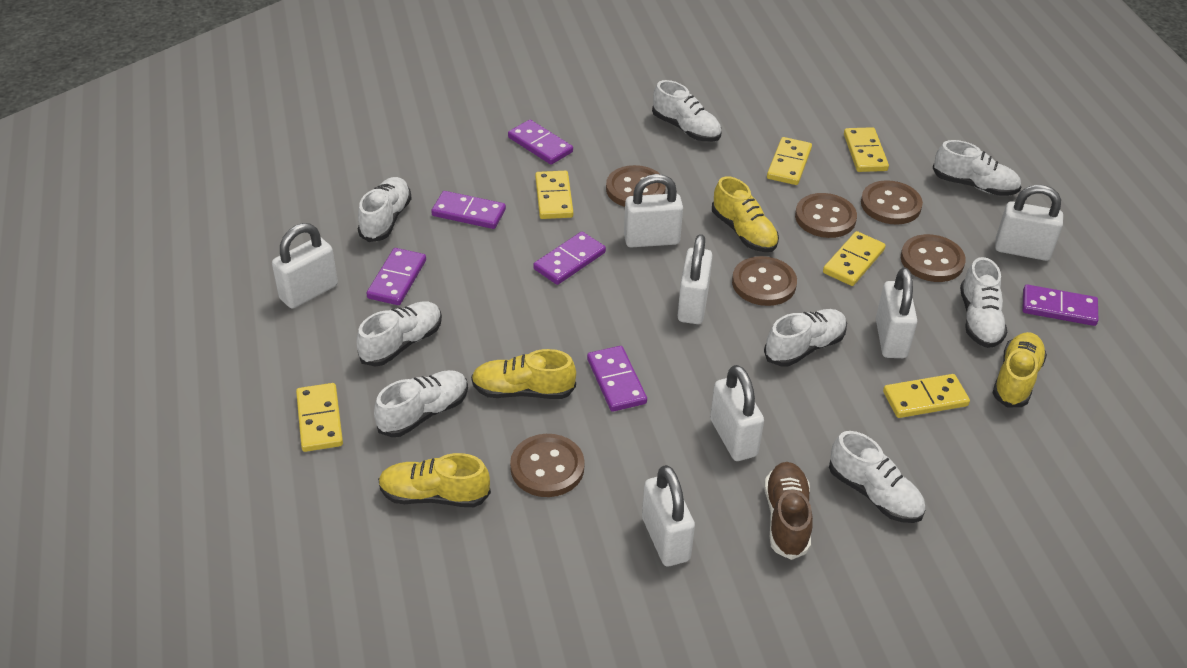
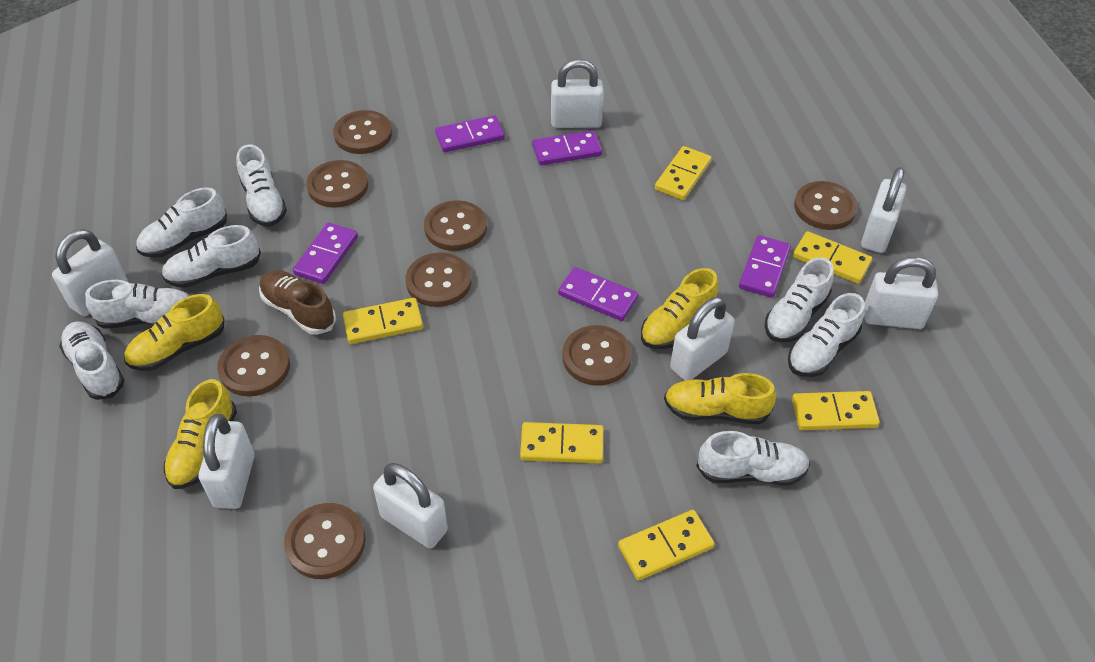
brown button: [510,434,585,497] [606,165,666,207] [732,256,797,306] [795,193,857,238] [861,180,923,225] [901,234,966,282] = 6 -> [217,335,290,397] [284,503,366,579] [306,160,368,208] [333,110,392,154] [406,252,472,307] [424,200,487,251] [562,325,632,386] [794,181,858,230] = 8
purple domino: [366,248,426,305] [431,191,506,229] [508,120,573,165] [533,232,606,285] [587,346,647,412] [1022,284,1098,326] = 6 -> [293,223,358,284] [435,115,505,152] [532,130,602,165] [558,267,639,321] [739,235,791,298] = 5

